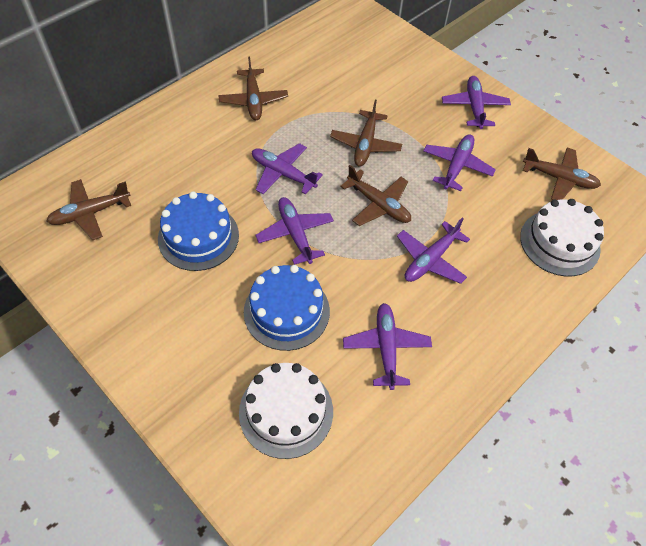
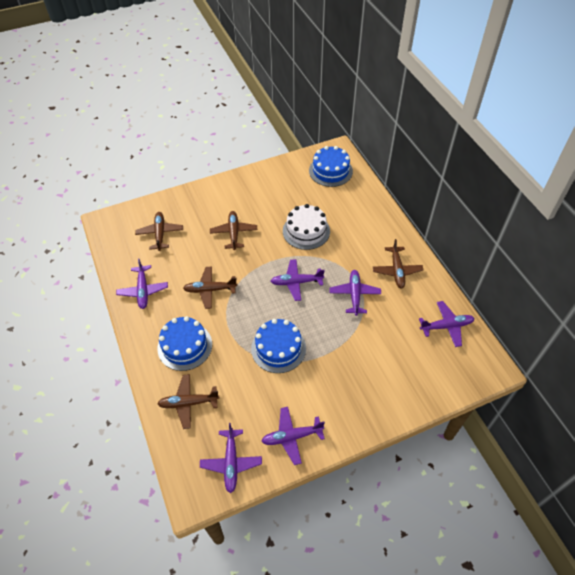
blue cake: [158,191,239,271] [244,265,330,351] = 2 -> [157,316,212,371] [251,319,306,373] [309,146,353,187] = 3
white cake: [239,363,333,459] [520,199,604,276] = 2 -> [283,204,330,250] = 1

